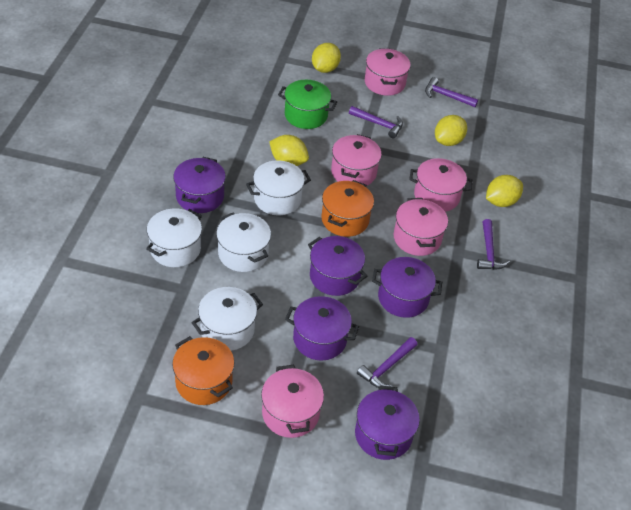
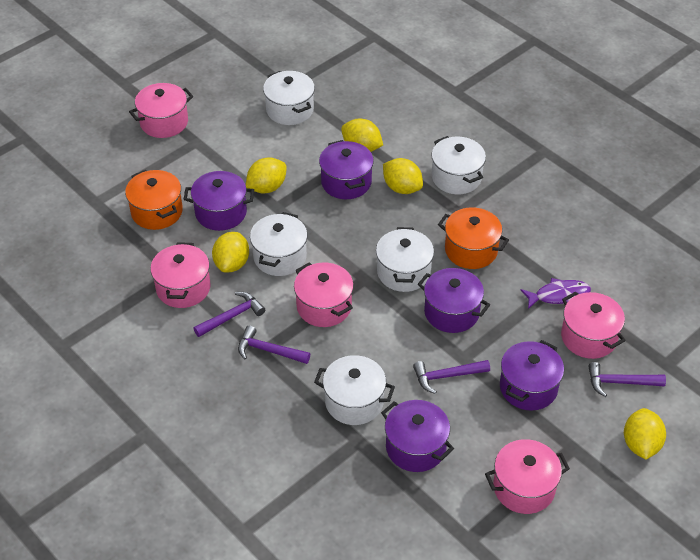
green pot: [278,80,337,129] = 1 -> none = 0
purple fish: none = 0 -> [521,278,591,309] = 1
white pot: [146,208,202,267] [191,287,263,351] [216,212,271,272] [246,160,311,215] = 4 -> [250,212,308,276] [263,71,315,125] [314,355,395,425] [376,227,434,292] [431,136,486,194] = 5
yellow lemon: [269,135,309,166] [312,43,341,73] [435,115,467,146] [486,175,523,207] = 4 -> [212,232,249,273] [246,157,287,193] [341,118,383,152] [383,158,423,194] [624,408,666,460] = 5

